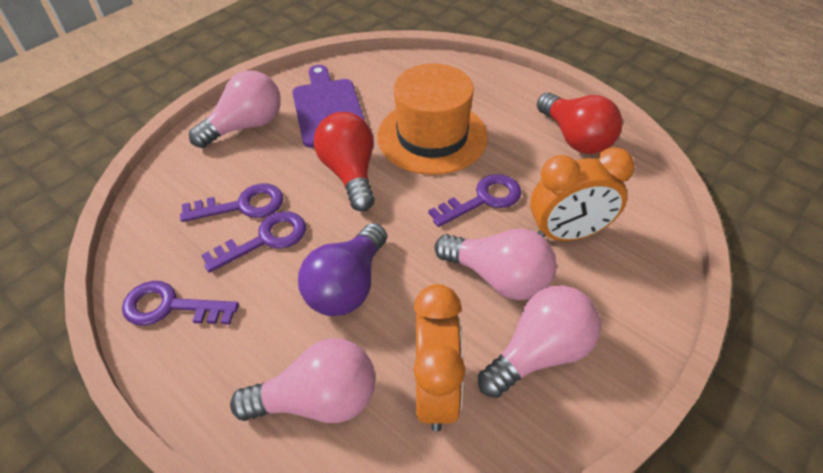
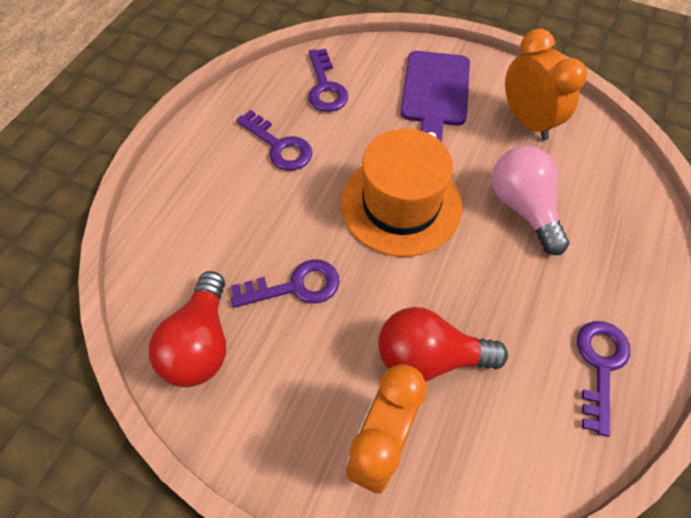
pink light bulb: [189,71,281,148] [230,338,375,423] [435,229,557,300] [478,285,601,398] = 4 -> [492,146,569,255] = 1
purple light bulb: [298,223,387,316] = 1 -> none = 0

